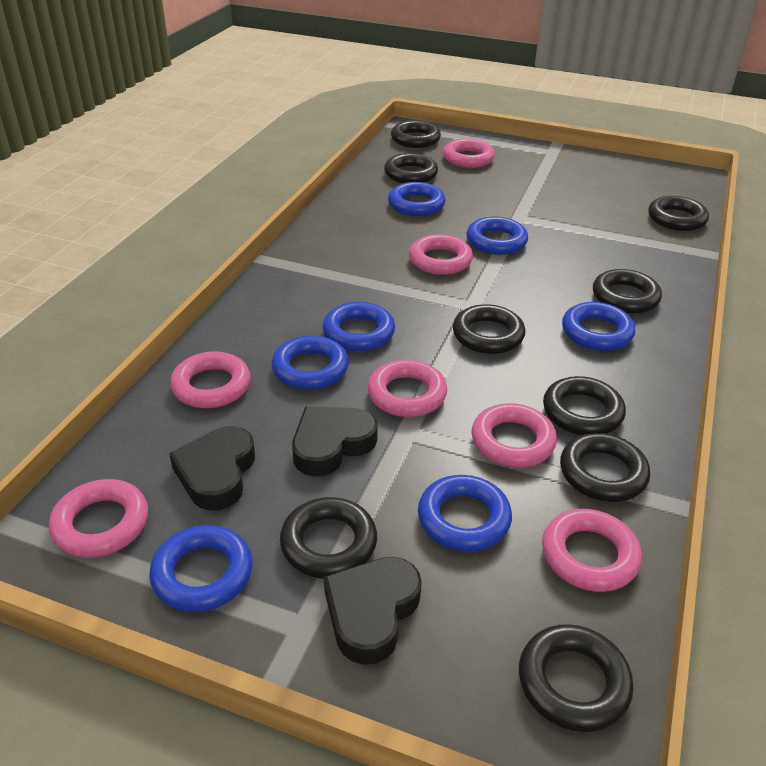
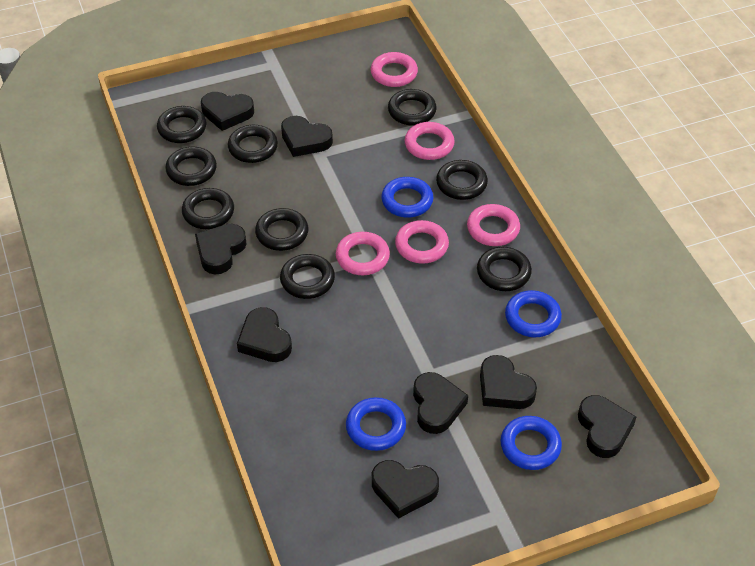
black heart: [169,426,255,511] [292,407,378,477] [324,557,422,665] = 3 -> [195,224,246,274] [201,92,254,131] [237,307,292,362] [281,116,333,157] [372,460,439,519] [413,372,468,434] [480,355,537,409] [578,395,636,458] = 8
blue ring: [149,525,252,612] [272,335,349,390] [323,302,395,351] [388,182,445,216] [418,475,512,552] [467,216,528,255] [562,302,635,351] = 7 -> [346,397,406,451] [381,177,433,218] [500,416,562,470] [505,290,562,337] = 4
pink ring: [49,479,148,558] [170,352,251,408] [368,359,447,417] [409,234,473,275] [443,139,495,168] [472,403,557,468] [542,509,642,592] = 7 -> [336,232,390,275] [371,52,418,87] [395,220,449,264] [405,122,455,160] [467,204,520,246] = 5

